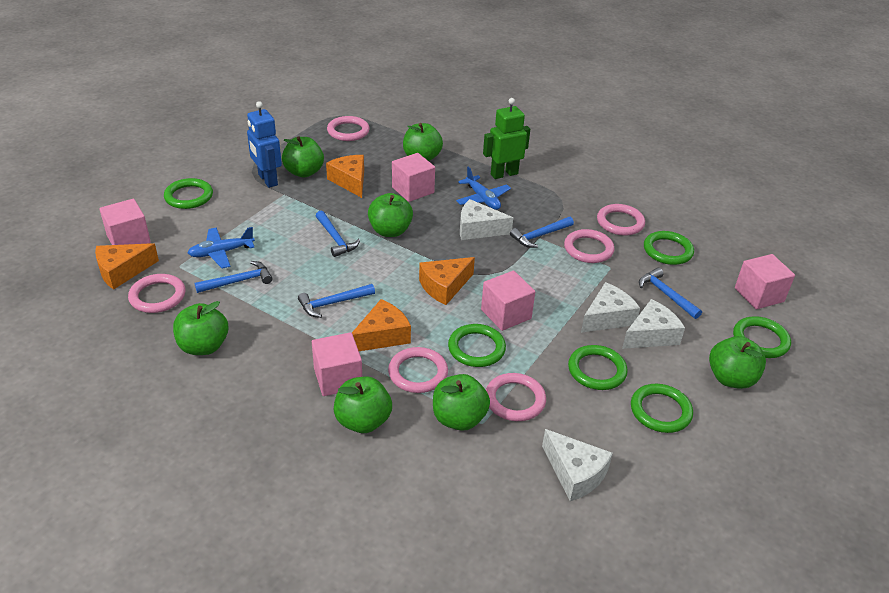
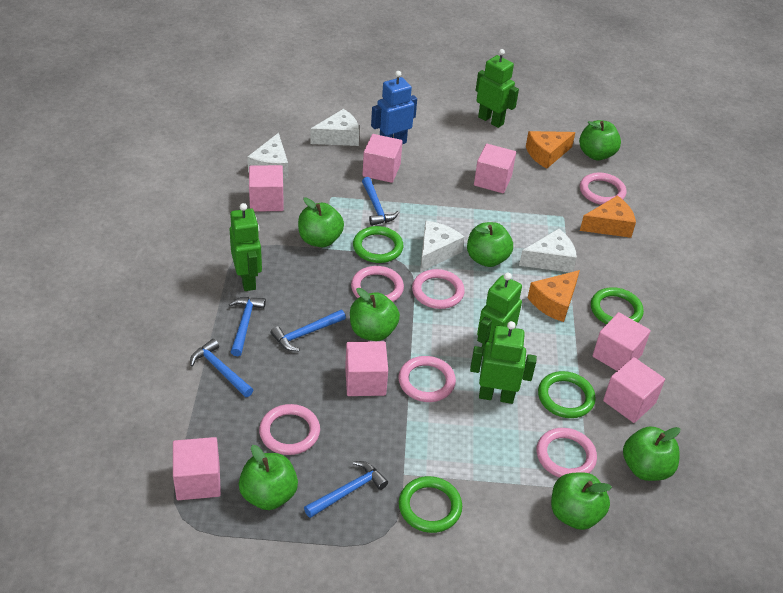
blue plane: [188,227,255,269] [456,166,511,210] = 2 -> none = 0
green ring: [164,178,213,209] [448,324,506,367] [568,345,628,390] [631,384,693,433] [644,231,694,265] [733,316,791,358] = 6 -> [353,226,403,263] [399,476,462,533] [538,371,596,418] [591,287,644,324] = 4
green robot: [483,98,530,179] = 1 -> [229,203,262,291] [470,321,537,404] [476,49,519,128] [477,273,522,356] = 4
orange cheese: [95,243,159,290] [326,155,364,198] [352,299,411,351] [419,257,475,305] = 4 -> [526,131,575,169] [528,270,580,322] [580,195,636,238] = 3
pink cube: [100,199,151,245] [312,332,362,396] [392,153,435,202] [481,271,535,331] [735,254,795,309] = 5 -> [173,437,221,500] [249,165,284,212] [345,341,388,396] [363,134,403,183] [474,144,516,193] [593,312,651,371] [603,357,665,423] = 7

